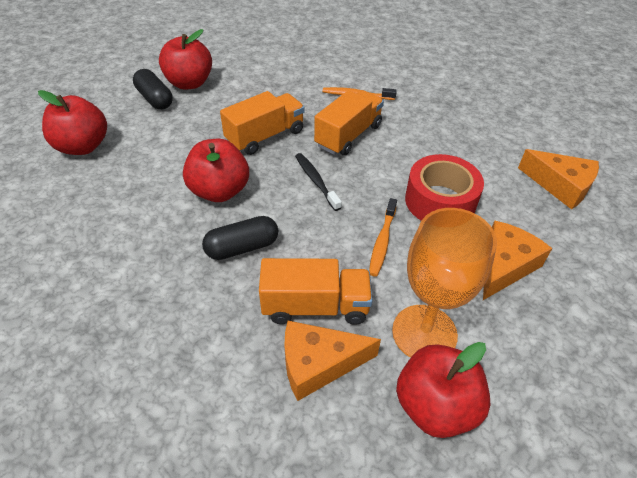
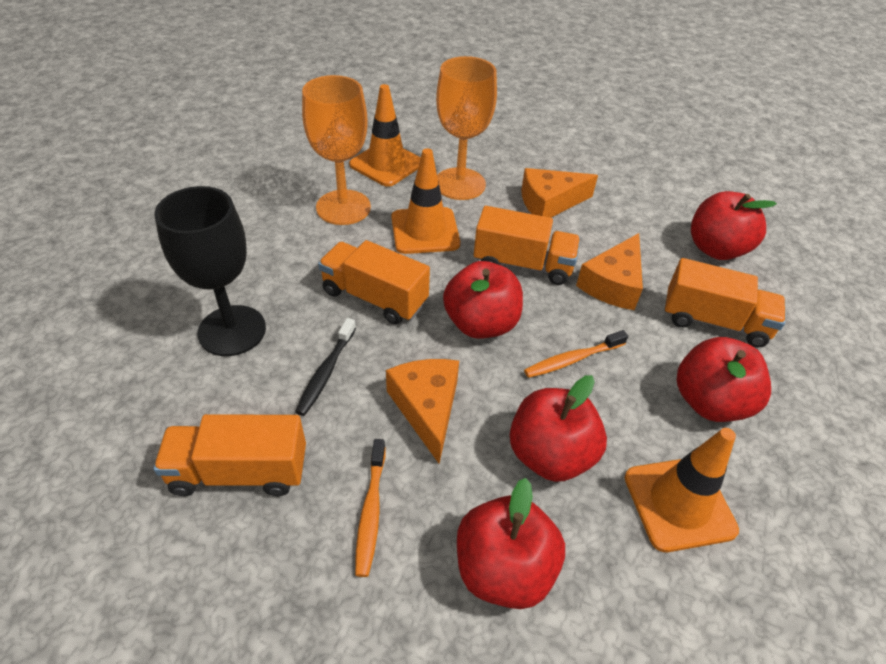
black capsule: [133,69,173,109] [202,216,278,260] = 2 -> none = 0
black goblet: none = 0 -> [154,186,266,356] = 1
orange goblet: [392,208,497,358] = 1 -> [302,75,371,225] [436,56,497,200] = 2
orange traffic cone: none = 0 -> [349,84,421,187] [391,148,460,254] [625,428,739,552] = 3
orange truck: [220,91,305,155] [259,258,372,325] [314,90,384,156] = 3 -> [153,414,306,496] [318,240,430,324] [474,206,580,285] [664,258,785,348] = 4
red apple: [38,90,107,155] [159,29,212,89] [183,139,249,202] [396,342,490,438] = 4 -> [443,261,523,339] [457,478,565,609] [510,375,607,482] [676,337,771,422] [691,191,777,260] = 5
red tape: [405,154,484,221] = 1 -> none = 0

